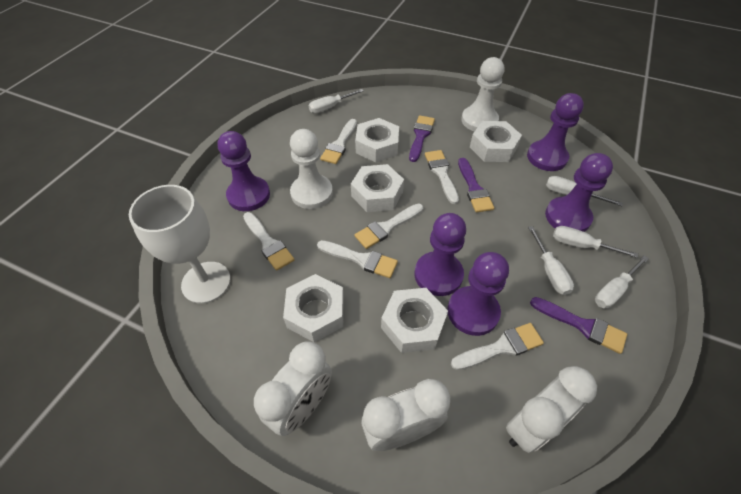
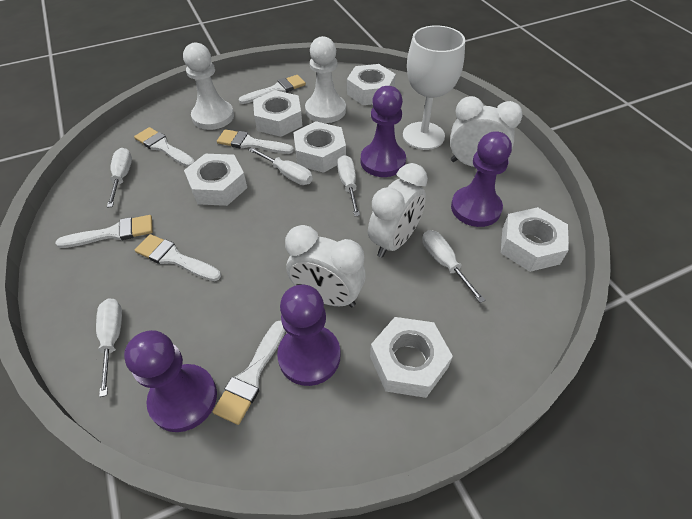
purple brush: [409,115,435,162] [458,158,494,212] [530,297,627,354] = 3 -> none = 0
purple pawn: [218,131,270,211] [415,213,466,296] [447,252,509,336] [527,93,584,171] [545,153,613,232] = 5 -> [124,330,217,432] [277,284,341,386] [361,86,406,177] [451,131,512,227] = 4
white nut: [283,274,344,342] [351,164,404,212] [355,118,399,163] [381,288,448,353] [470,121,522,162] = 5 -> [184,154,247,206] [253,90,302,137] [293,121,346,173] [347,64,396,105] [370,317,453,398] [501,207,569,272] = 6

